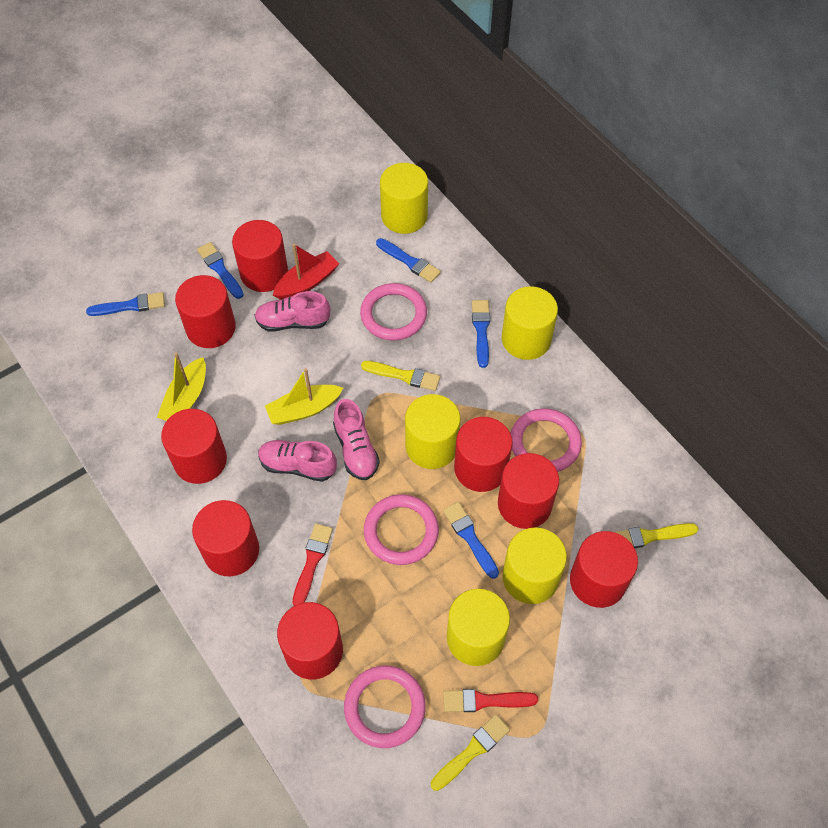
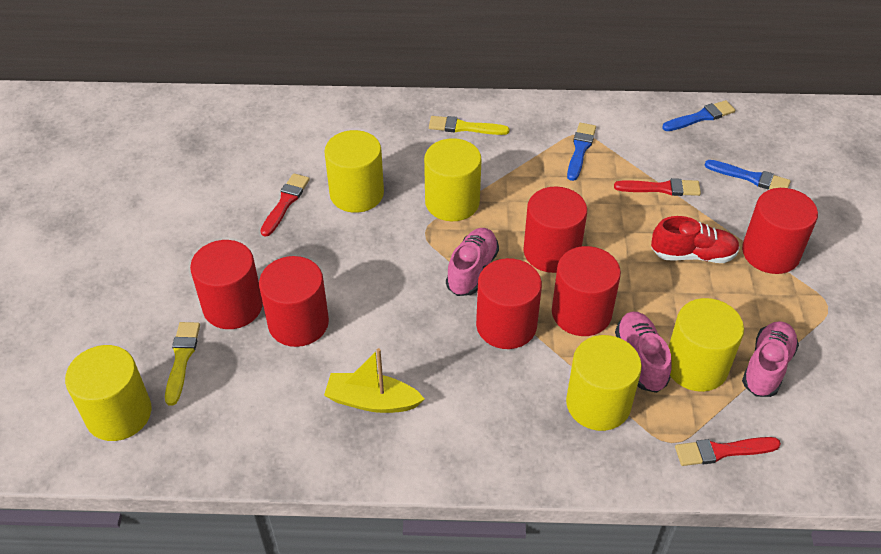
blue brush: [86,292,165,316] [197,242,243,299] [376,238,441,283] [443,502,499,579] [472,300,490,368] = 5 -> [567,123,596,181] [662,100,735,131] [705,160,791,189] = 3
pink ring: [344,666,426,748] [360,283,427,340] [364,494,439,565] [511,408,582,472] = 4 -> none = 0
red boat: [273,244,339,300] = 1 -> none = 0
red brush: [293,524,333,606] [443,689,538,712] = 2 -> [261,173,310,237] [614,178,701,196] [675,437,781,466] = 3
red cylinder: [161,409,227,484] [175,275,236,348] [192,500,259,576] [232,220,288,292] [277,602,343,680] [454,417,513,492] [498,453,559,529] [570,531,638,608] = 8 -> [190,240,263,329] [259,256,329,347] [476,258,542,349] [523,186,587,273] [552,246,621,336] [742,188,818,274] = 6
red shoe: none = 0 -> [651,216,740,263] = 1
yellow boat: [157,353,206,421] [265,368,343,425] = 2 -> [324,348,425,413] = 1
yellow brush: [361,361,440,391] [431,715,510,791] [615,523,698,548] = 3 -> [165,322,200,406] [429,116,510,135] = 2

